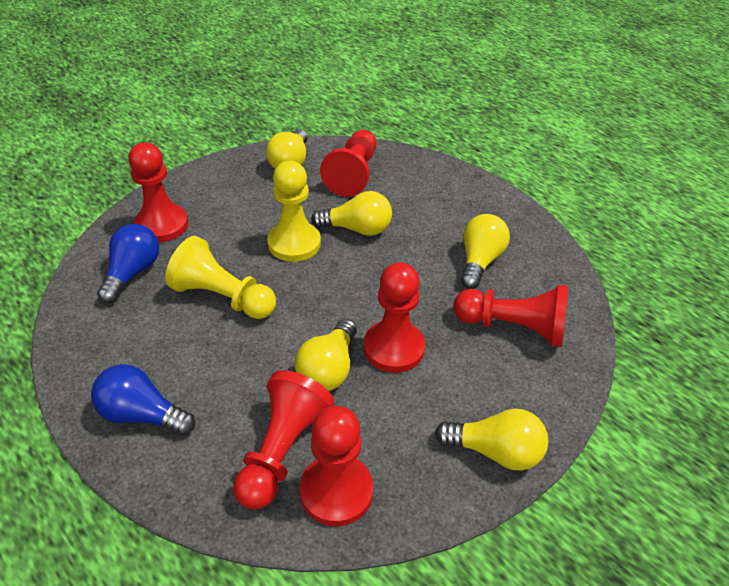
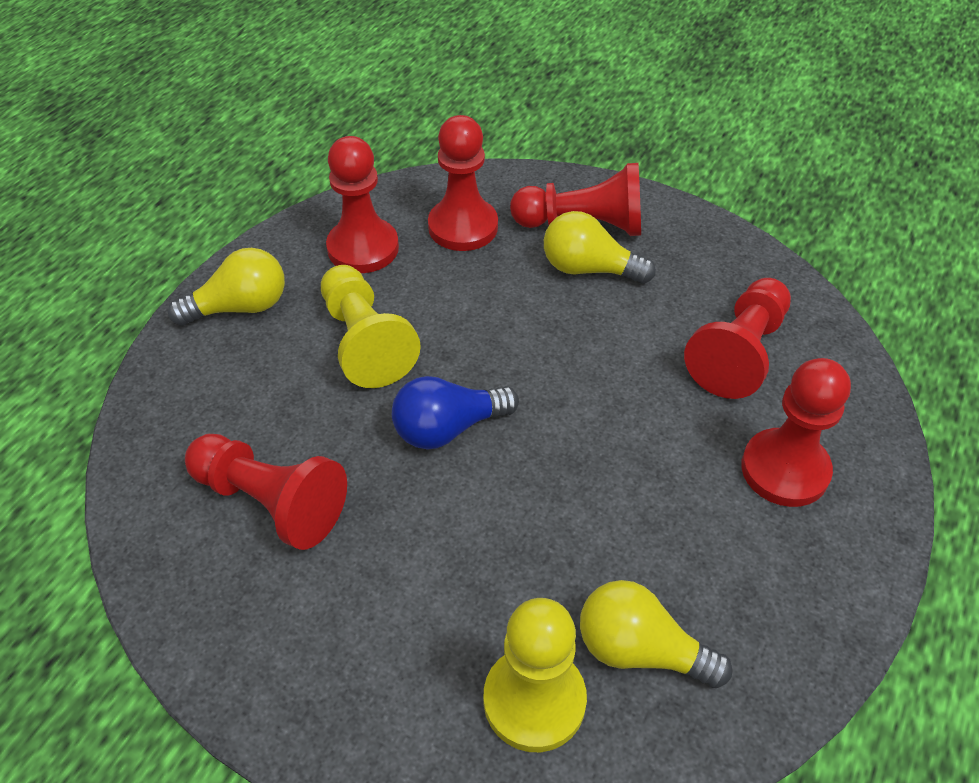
blue light bulb: [91,364,195,436] [97,224,159,304] = 2 -> [392,376,519,449] = 1
yellow light bulb: [266,129,307,169] [295,319,357,391] [311,191,392,236] [435,409,549,470] [460,214,510,289] = 5 -> [168,248,285,326] [544,211,656,284] [580,580,733,688] = 3

